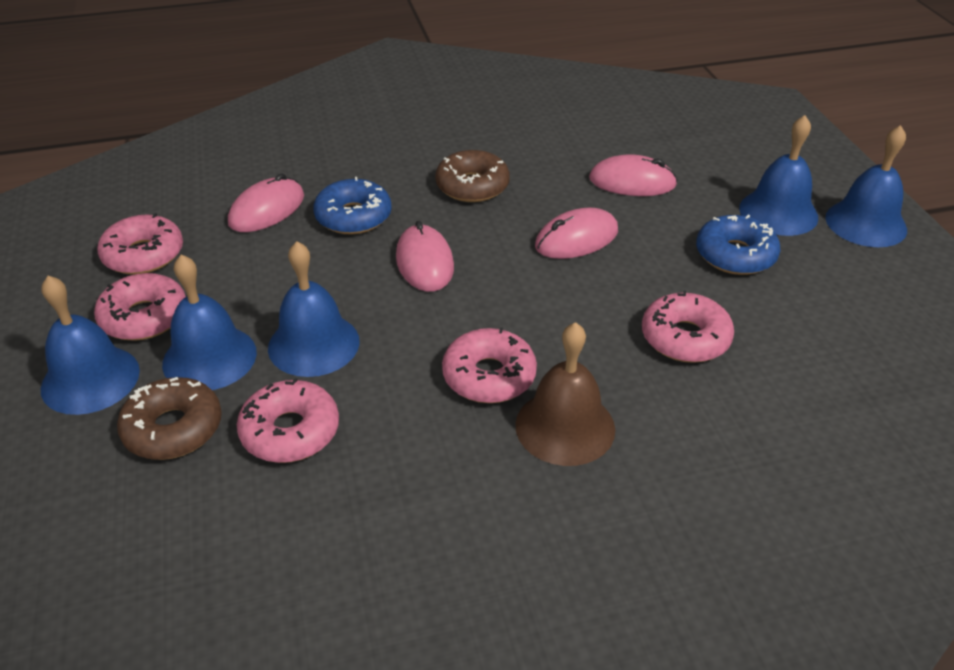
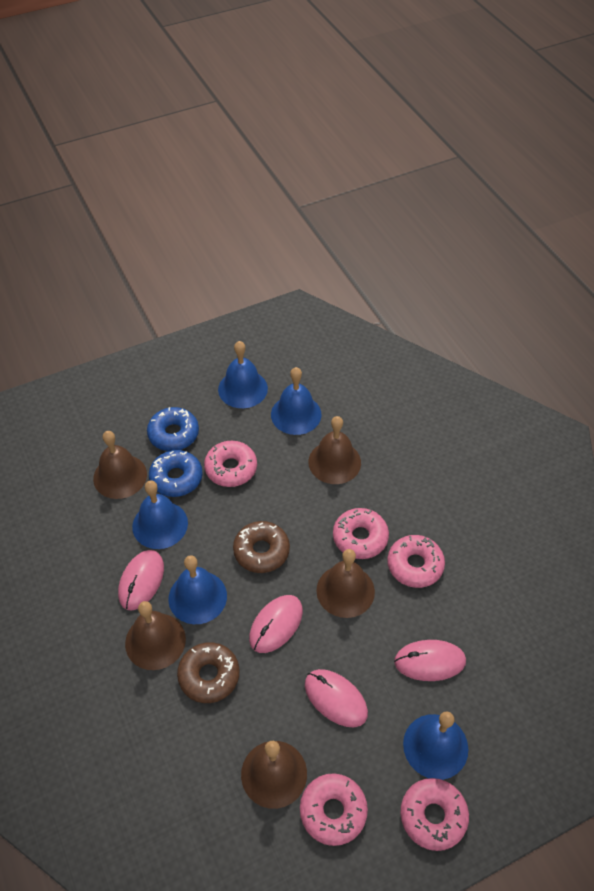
brown bell: [515,322,615,466] = 1 -> [93,431,147,499] [125,601,186,670] [241,741,307,809] [309,416,361,484] [316,549,375,618] = 5

